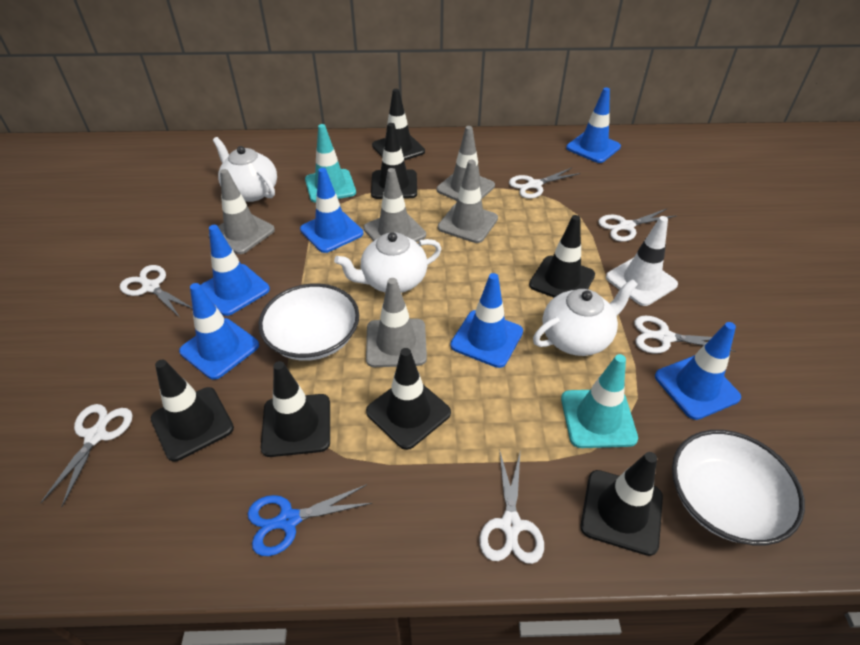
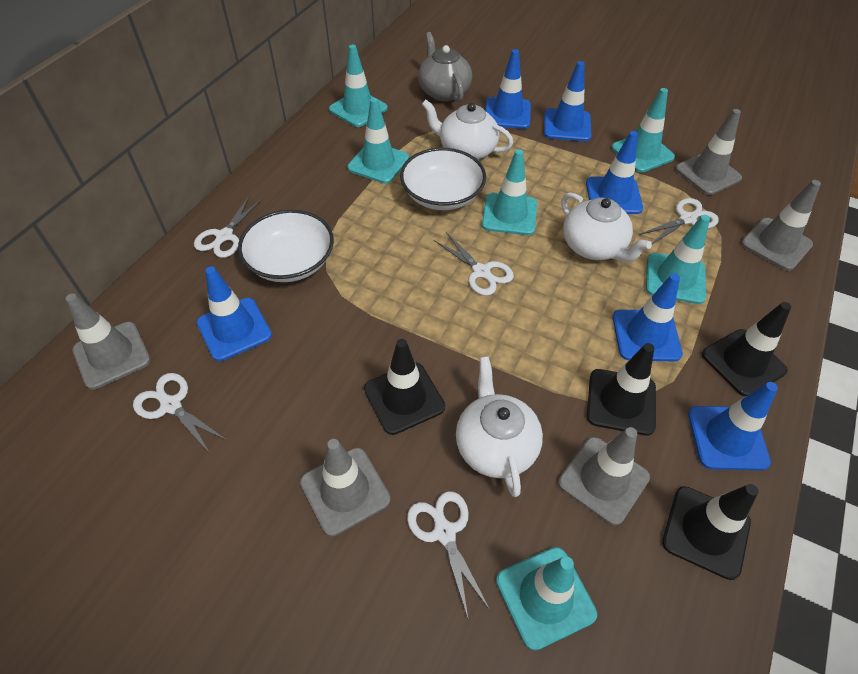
black traffic cone: [151,360,234,462] [261,361,330,457] [366,348,451,450] [371,123,417,199] [372,89,425,160] [529,215,595,297] [581,452,663,556] = 7 -> [364,339,445,435] [587,343,656,436] [662,484,759,580] [702,302,791,397] = 4
blue scissors: [248,484,372,556] = 1 -> none = 0
grey teapot: none = 0 -> [418,32,472,102] = 1
turquoise traffic cone: [305,124,356,203] [561,354,638,448] = 2 -> [329,45,388,127] [347,98,409,184] [482,149,537,235] [496,547,597,651] [611,88,675,173] [646,215,710,304] = 6
white scissors: [40,404,133,507] [120,265,193,319] [479,452,544,564] [509,168,580,199] [598,209,676,242] [634,316,736,353] = 6 -> [133,373,226,453] [194,195,263,258] [407,491,490,618] [434,232,514,296] [639,198,719,244] = 5
white traffic cone: [606,216,678,306] = 1 -> none = 0

